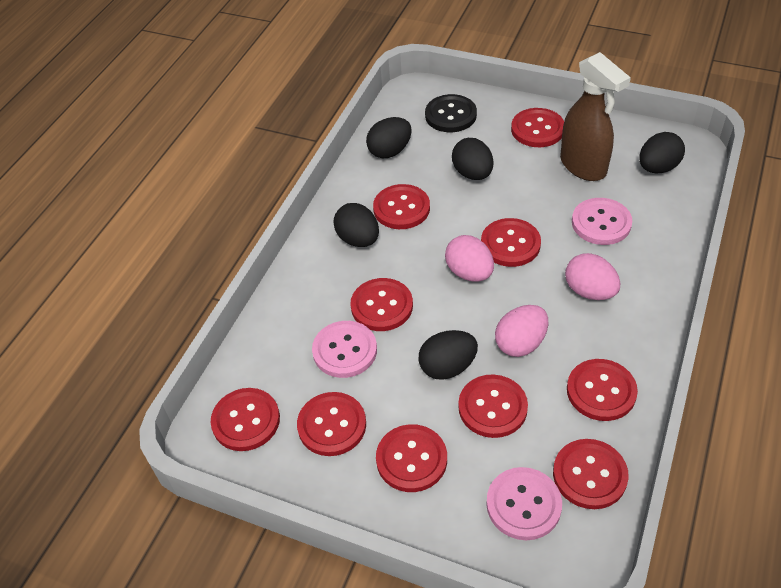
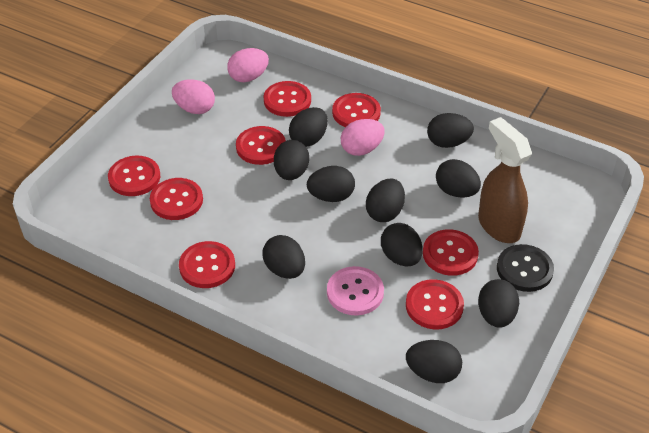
black egg: [333,203,379,247] [366,117,412,158] [419,330,478,380] [452,138,493,180] [639,132,685,173] = 5 -> [262,235,305,279] [274,140,309,180] [289,107,328,147] [307,166,355,202] [366,179,405,222] [381,223,423,266] [406,340,462,383] [427,113,474,148] [436,159,481,198] [478,279,519,328] = 10
pink button: [312,321,377,378] [486,467,562,540] [572,198,632,245] = 3 -> [327,266,384,316] = 1
red button: [211,388,280,451] [297,392,366,456] [350,278,413,331] [373,184,430,229] [376,424,447,492] [458,374,528,438] [481,218,541,267] [511,108,564,147] [553,439,629,509] [567,359,638,421] = 10 -> [108,156,160,196] [150,178,203,220] [179,241,235,288] [236,126,286,165] [263,81,311,117] [332,93,381,127] [406,279,464,330] [423,229,479,276] = 8

